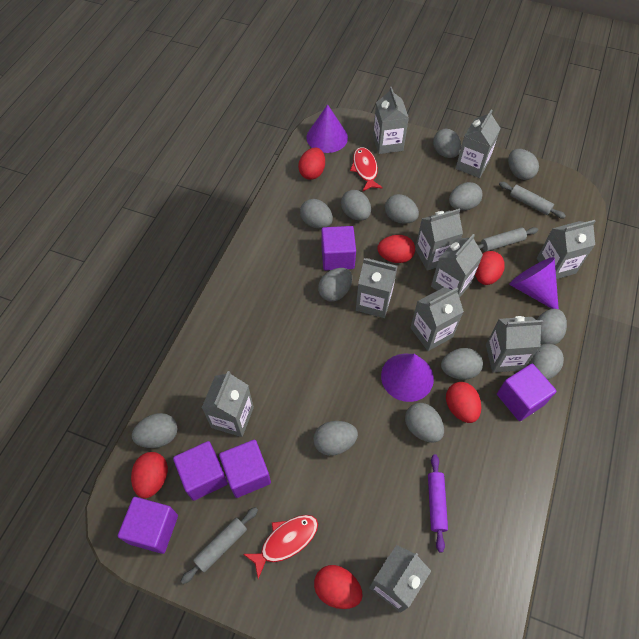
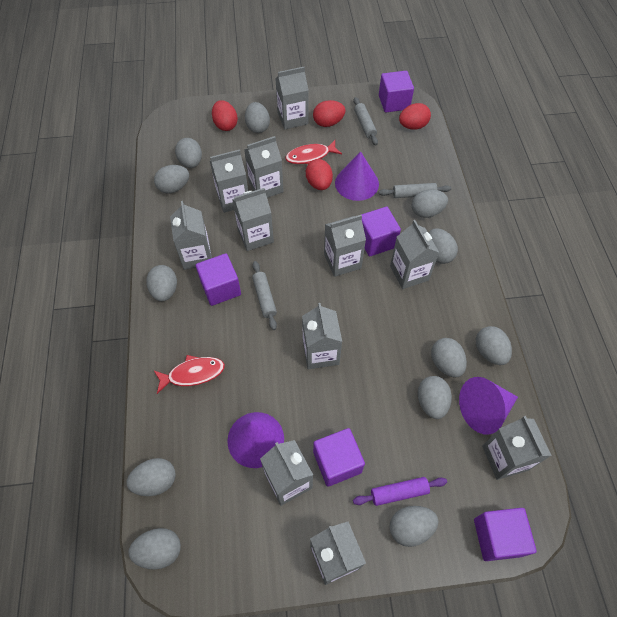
grey carton: [202,371,254,437] [356,258,398,318] [369,545,431,612] [373,87,409,154] [410,287,464,351] [415,209,463,271] [431,234,483,298] [455,110,501,178] [486,316,543,373] [537,220,595,279] = 10 -> [170,201,212,270] [210,149,248,213] [232,188,274,251] [244,136,284,198] [260,440,313,506] [275,67,308,129] [302,303,342,369] [310,522,366,585] [324,215,366,277] [390,220,439,289] [482,416,552,480] = 11
grey egg: [132,413,177,448] [300,199,333,228] [313,421,358,456] [318,268,352,302] [341,190,371,221] [385,194,419,224] [405,403,444,443] [433,129,461,158] [441,348,483,380] [449,182,483,210] [508,149,539,180] [529,344,564,380] [537,309,567,345] = 13 -> [127,458,176,496] [128,528,181,570] [146,265,177,301] [154,165,189,194] [175,138,202,168] [245,102,270,133] [389,506,438,547] [412,189,448,218] [417,376,452,419] [429,228,458,264] [431,338,467,377] [476,326,512,365] = 12
red egg: [131,452,168,498] [298,148,325,180] [314,565,363,609] [377,235,415,263] [446,382,481,423] [475,251,505,285] = 6 -> [212,100,238,131] [306,159,333,190] [313,100,346,127] [399,103,431,129] = 4

